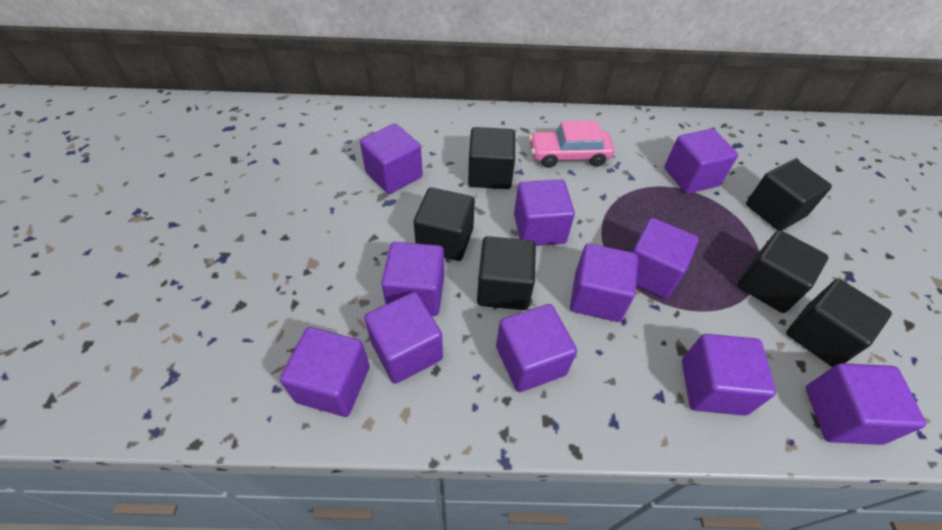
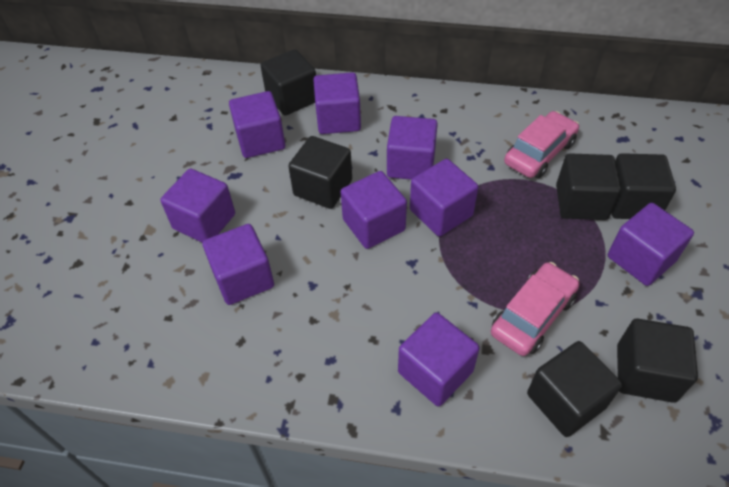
pink car: [529,121,614,168] = 1 -> [491,262,580,356] [504,111,579,178] = 2
purple cube: [280,327,370,417] [360,123,423,194] [364,292,443,384] [381,242,444,316] [496,304,577,392] [514,179,575,246] [570,243,638,322] [632,218,699,298] [664,128,738,194] [682,334,776,416] [806,363,926,445] = 11 -> [160,169,235,242] [202,224,274,305] [229,91,285,158] [313,72,361,134] [341,171,407,249] [387,116,438,180] [398,313,480,406] [410,159,478,236] [608,203,694,286] = 9

